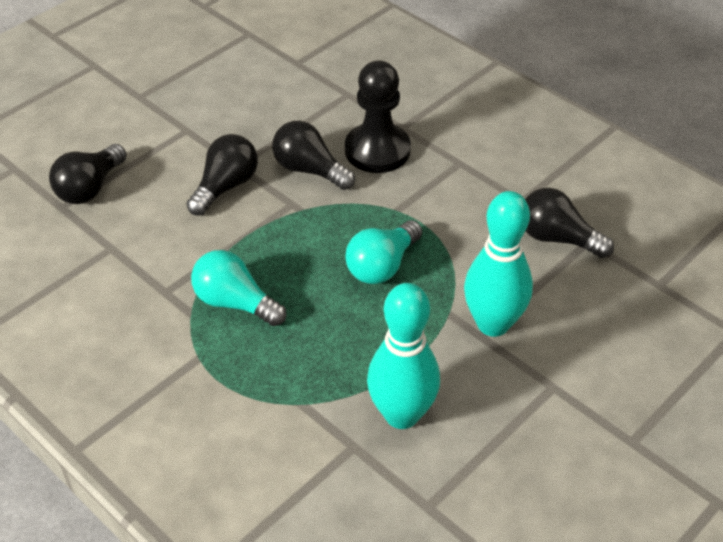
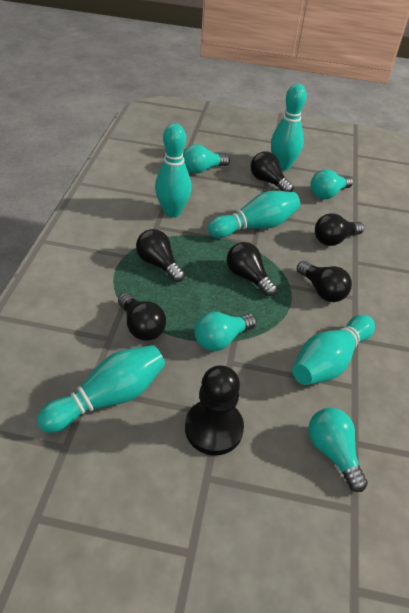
black light bulb: [49,144,126,204] [186,134,258,216] [272,121,355,190] [525,188,614,258] = 4 -> [118,293,166,341] [136,229,185,282] [227,242,277,296] [250,151,293,192] [297,261,352,302] [315,213,364,246] = 6
turquoise bowling pin: [367,283,440,429] [464,191,533,337] = 2 -> [37,345,165,433] [155,123,192,217] [208,191,300,238] [271,84,307,171] [292,315,375,385] = 5
turquoise light bulb: [191,250,286,326] [345,220,422,284] = 2 -> [183,144,230,174] [195,312,257,351] [308,408,368,492] [311,169,353,199] = 4

